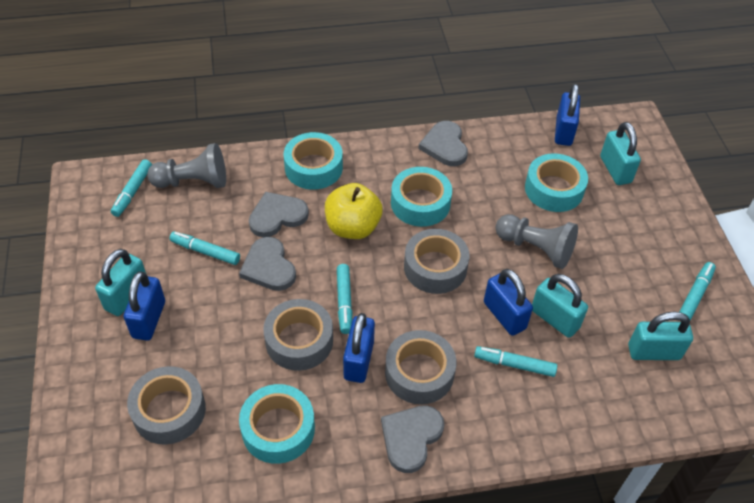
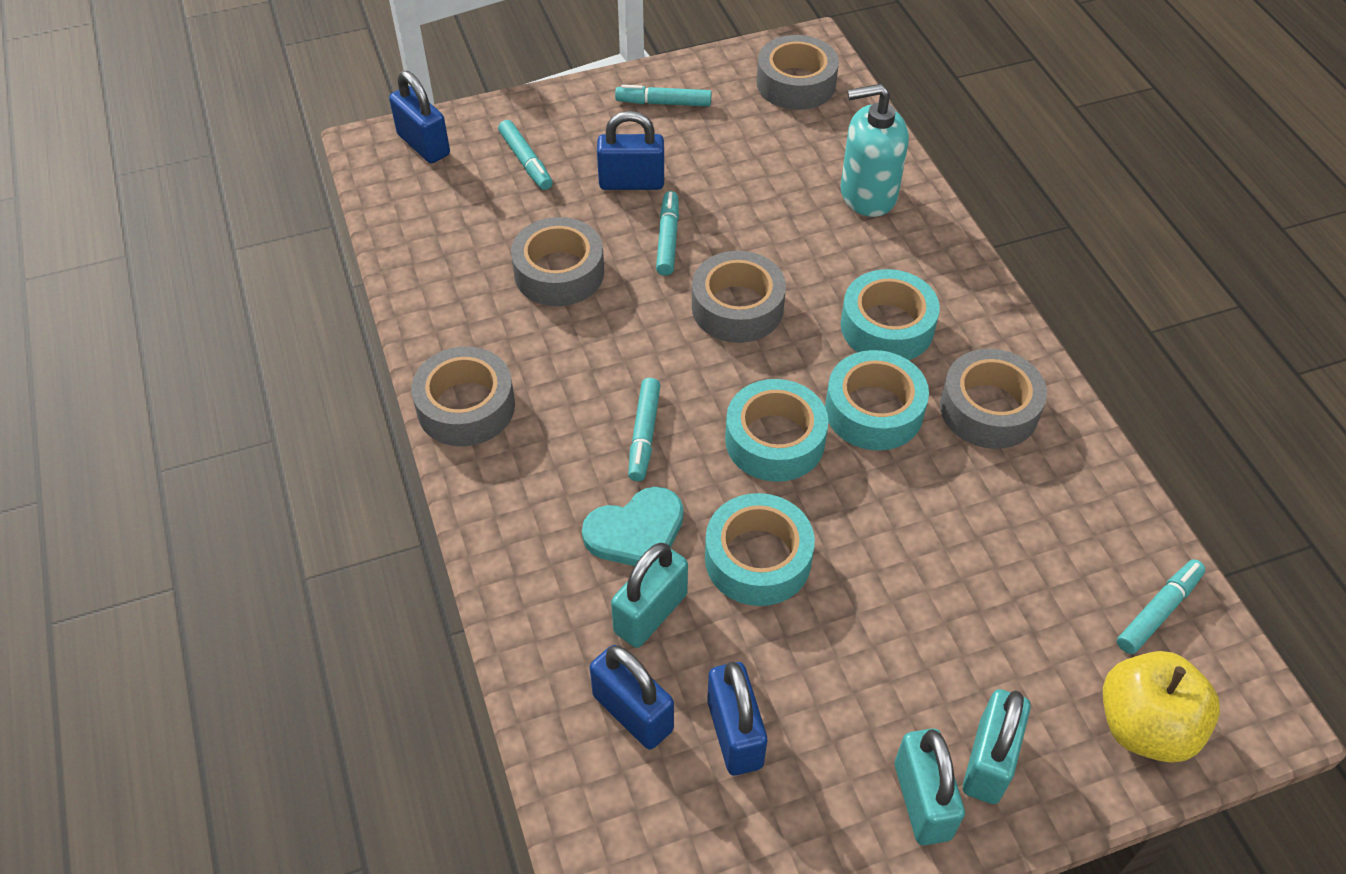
grey heart: [239,237,296,291] [249,192,309,237] [381,405,444,473] [418,121,468,166] = 4 -> none = 0
grey pawn: [147,143,226,188] [496,214,578,269] = 2 -> none = 0
grey tape: [127,366,206,445] [263,299,333,371] [385,330,457,404] [404,229,470,294] = 4 -> [411,346,515,446] [511,217,604,306] [692,251,786,343] [757,35,839,110] [940,349,1047,449] = 5
turquoise heart: none = 0 -> [582,487,684,566] = 1
turquoise padlock: [95,249,146,316] [532,274,588,338] [600,122,641,185] [628,312,693,360] = 4 -> [611,543,688,648] [895,728,965,845] [963,689,1031,804] = 3
turquoise soap dispenser: none = 0 -> [840,84,909,217] = 1

